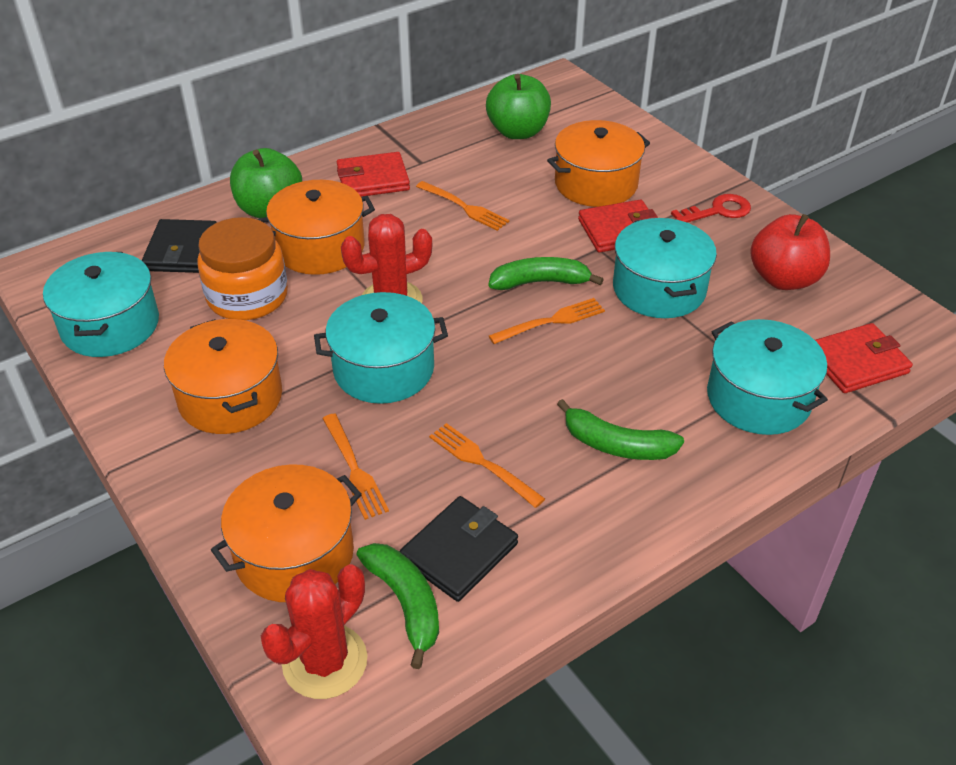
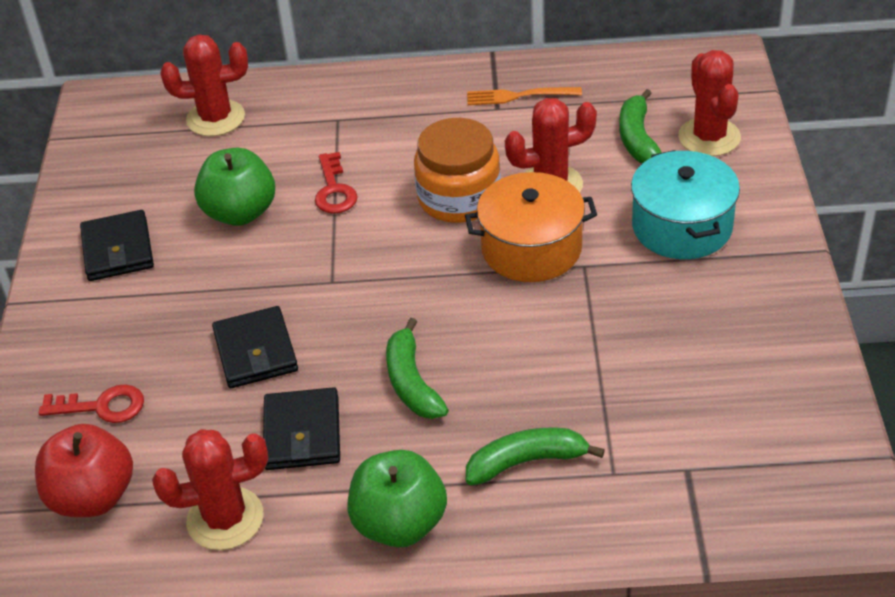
black wallet: [142,219,217,273] [399,496,518,602] = 2 -> [80,210,154,281] [212,306,298,388] [263,387,340,470] = 3
orange fork: [322,413,389,520] [416,181,509,231] [429,423,545,508] [489,298,605,344] = 4 -> [467,87,582,105] = 1
orange pot: [164,319,282,434] [211,464,362,602] [257,180,375,275] [547,120,650,207] = 4 -> [465,172,597,282] = 1
red cactus: [261,564,367,699] [341,214,432,303] = 2 -> [152,429,268,550] [161,34,248,136] [505,98,597,192] [678,50,741,156] = 4
red key: [671,194,751,223] = 1 -> [39,384,144,423] [315,152,358,214] = 2
red wallet: [337,152,410,197] [578,200,658,253] [815,323,913,393] = 3 -> none = 0
turquoise pot: [43,252,159,357] [314,292,448,404] [613,218,717,318] [707,319,828,435] = 4 -> [631,150,740,259] = 1

